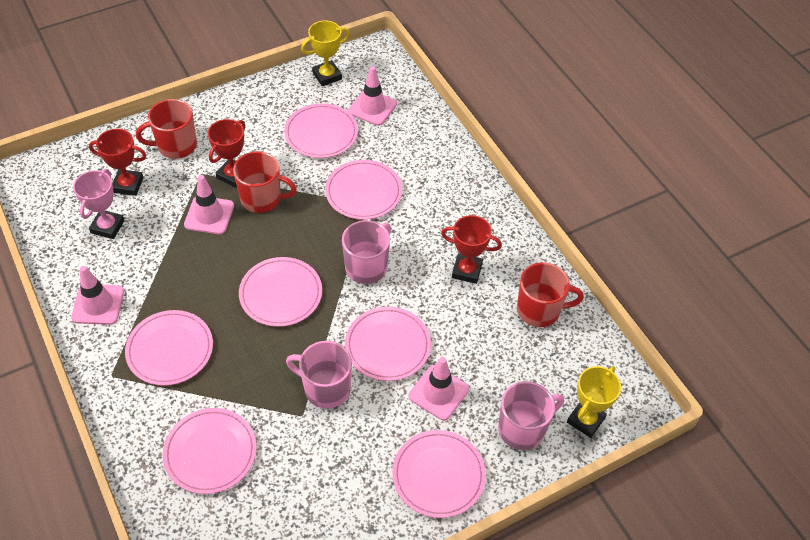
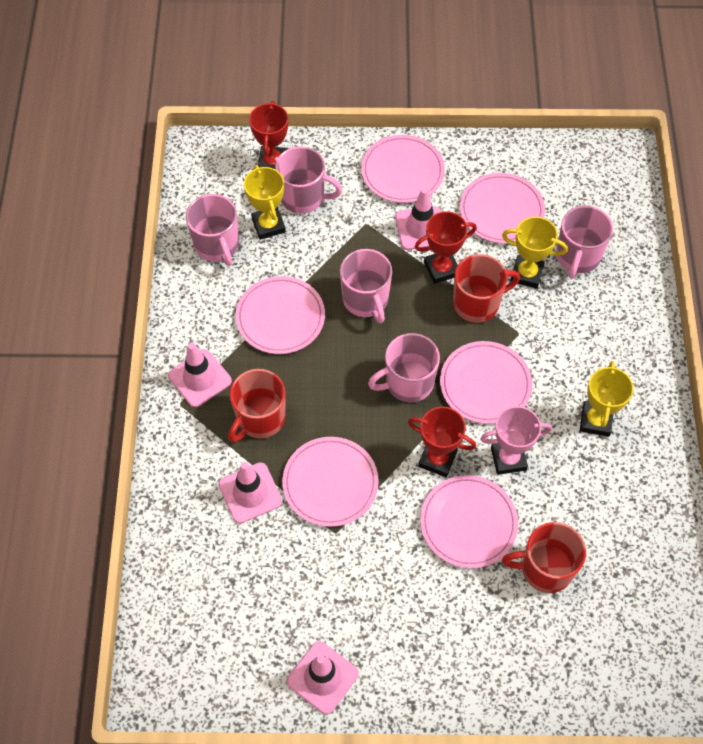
pink mug: [286,341,352,409] [342,220,391,284] [498,381,564,450] = 3 -> [186,194,239,266] [275,146,342,214] [340,249,392,323] [368,333,440,403] [556,206,613,279] = 5
pink plate: [125,310,213,386] [163,408,256,494] [239,257,322,327] [284,103,358,158] [325,160,402,220] [345,307,431,381] [392,430,486,518] = 7 -> [236,276,325,354] [282,437,379,527] [361,135,445,203] [420,475,518,568] [440,341,532,424] [460,173,545,244] = 6
yellow trophy: [301,20,349,86] [567,366,621,438] = 2 -> [244,165,286,240] [502,217,568,289] [580,361,634,437] = 3

